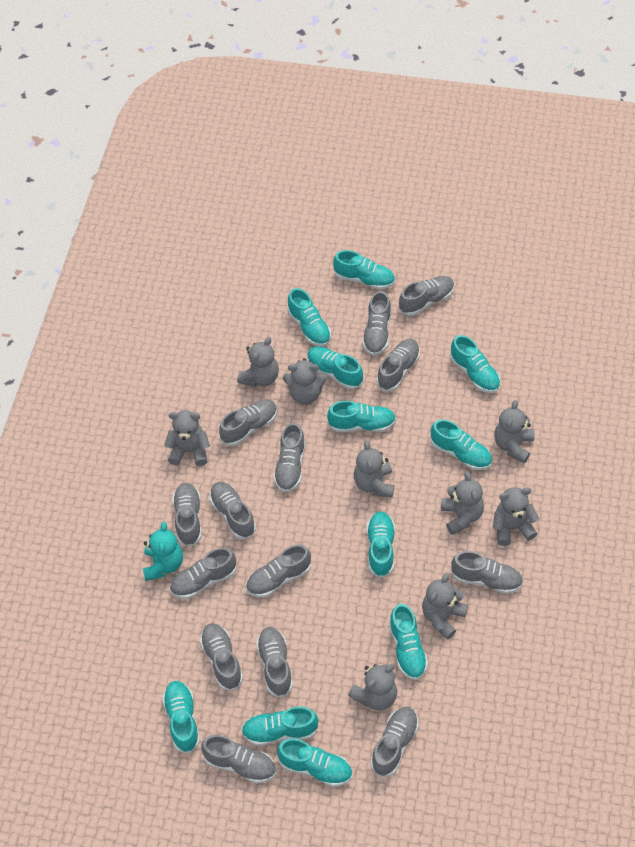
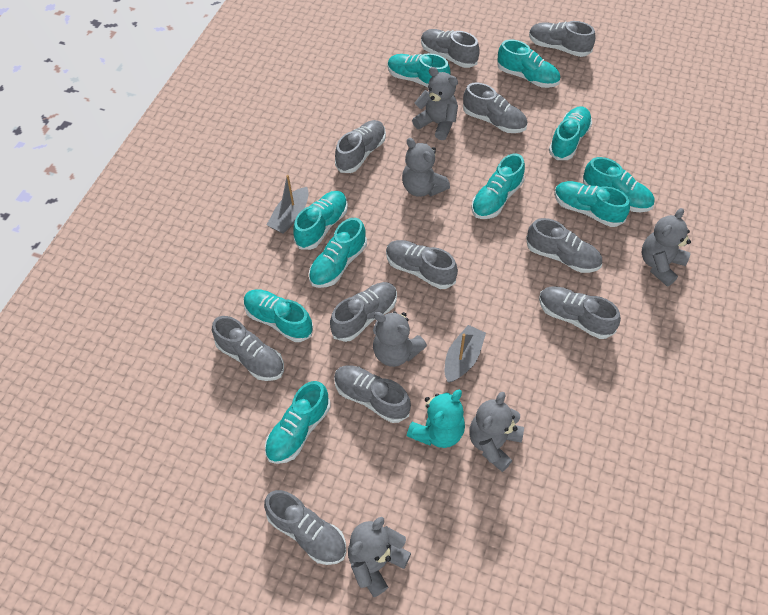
grey boat: none = 0 -> [267,175,309,234] [445,325,486,383] = 2
grey shoe: [170,548,236,599] [172,483,201,547] [200,623,243,690] [201,735,276,783] [209,482,256,539] [219,400,277,446] [246,545,311,597] [256,627,293,698] [274,423,306,492] [362,291,391,356] [371,707,419,777] [377,339,420,391] [399,276,455,316] [451,551,523,594] = 14 -> [212,316,284,381] [264,490,346,565] [330,282,397,342] [334,365,411,423] [335,120,386,173] [386,240,458,289] [421,29,480,68] [463,83,527,133] [526,218,602,273] [529,21,595,57] [539,286,621,339] = 11
grey teddy bear: [164,410,210,466] [237,337,279,387] [283,359,328,405] [348,664,397,710] [354,441,394,498] [422,573,468,640] [441,471,484,535] [493,487,539,546] [494,400,535,463] = 9 -> [348,517,411,597] [373,311,427,367] [402,138,450,197] [412,67,458,140] [469,392,524,472] [642,208,691,286] = 6
turquoise shoe: [162,681,200,753] [241,707,319,746] [277,738,352,787] [287,288,331,347] [307,346,363,389] [327,401,396,432] [333,250,395,290] [367,511,395,578] [389,604,428,680] [431,419,492,470] [450,335,500,393] = 11 -> [244,289,313,342] [265,381,330,464] [293,191,348,250] [309,218,367,288] [388,53,451,87] [471,154,525,219] [497,39,560,88] [549,106,592,160] [554,181,630,227] [583,157,654,212] = 10

